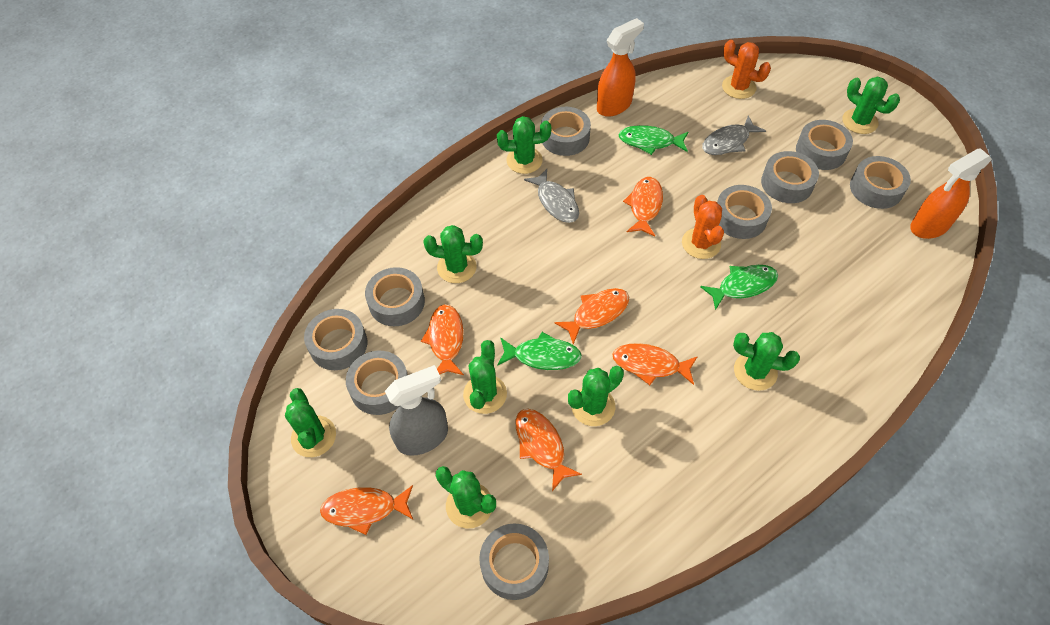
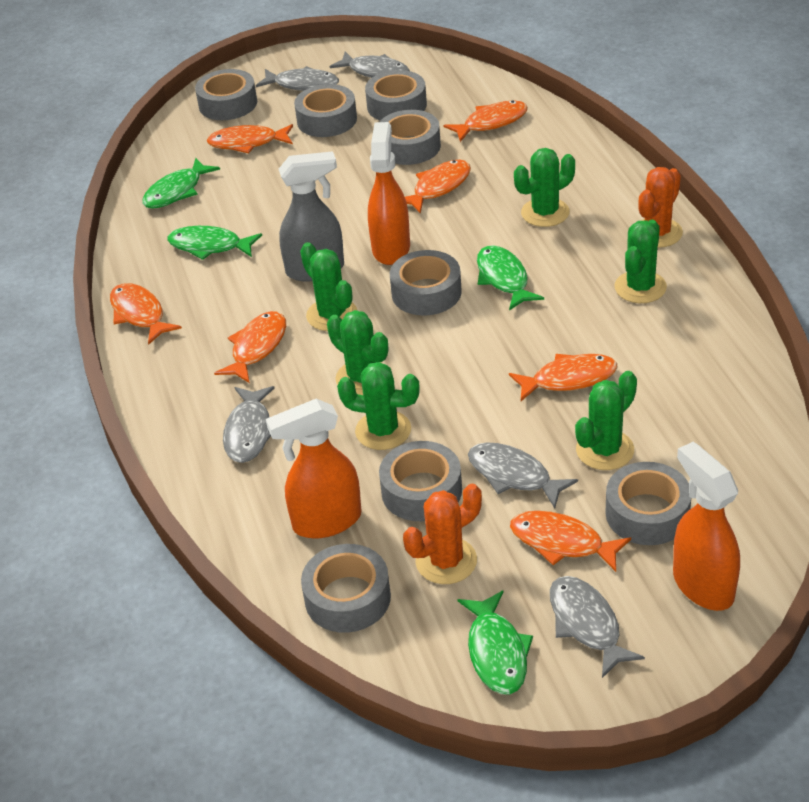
green cactus: [285,388,336,457] [423,225,483,283] [436,466,496,529] [463,340,507,414] [497,116,551,174] [568,366,624,426] [733,332,800,391] [842,76,900,134] = 8 -> [300,242,358,331] [327,310,388,395] [337,362,420,450] [514,148,575,227] [575,371,637,470] [614,220,667,303] = 6
green fish: [497,332,582,370] [618,125,688,155] [700,265,778,310] = 3 -> [142,158,220,209] [167,226,262,260] [457,591,533,695] [477,245,544,311] = 4
grey fish: [524,169,579,223] [702,116,766,155] = 2 -> [223,386,274,463] [256,66,339,91] [329,52,410,78] [468,442,578,508] [550,576,645,678] = 5
grey tape: [304,309,367,370] [346,351,408,415] [365,267,425,326] [479,524,549,600] [541,107,591,156] [717,185,772,239] [761,151,819,203] [796,120,853,170] [850,156,911,209] = 9 -> [195,69,257,120] [294,84,357,137] [301,544,391,633] [365,70,427,121] [379,441,462,521] [380,110,441,165] [390,250,462,316] [605,462,691,545] = 8
orange fish: [320,485,413,535] [421,304,464,375] [516,408,582,491] [555,288,629,345] [612,343,698,385] [623,177,663,237] = 6 -> [110,283,182,345] [207,124,293,153] [214,311,286,383] [405,160,471,214] [443,100,528,142] [509,354,618,401] [510,511,631,572] = 7
orange spray bottle: [597,18,644,117] [910,148,992,239] = 2 -> [266,399,362,539] [368,122,410,265] [673,442,740,611] = 3

